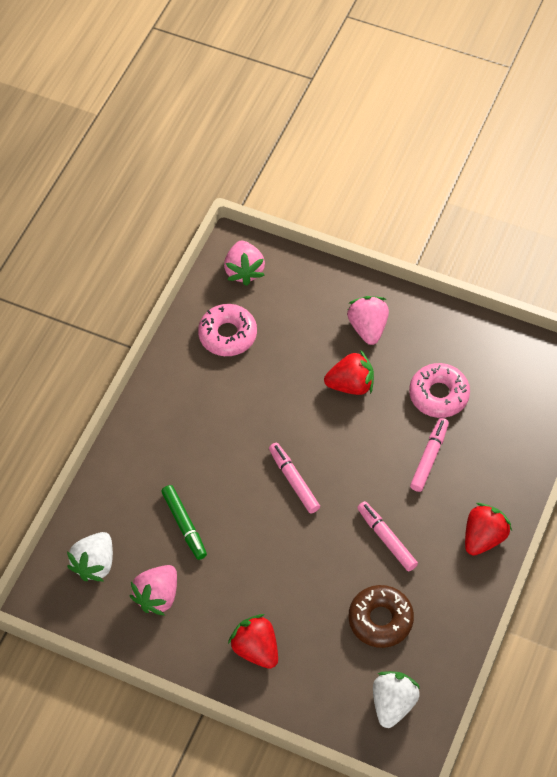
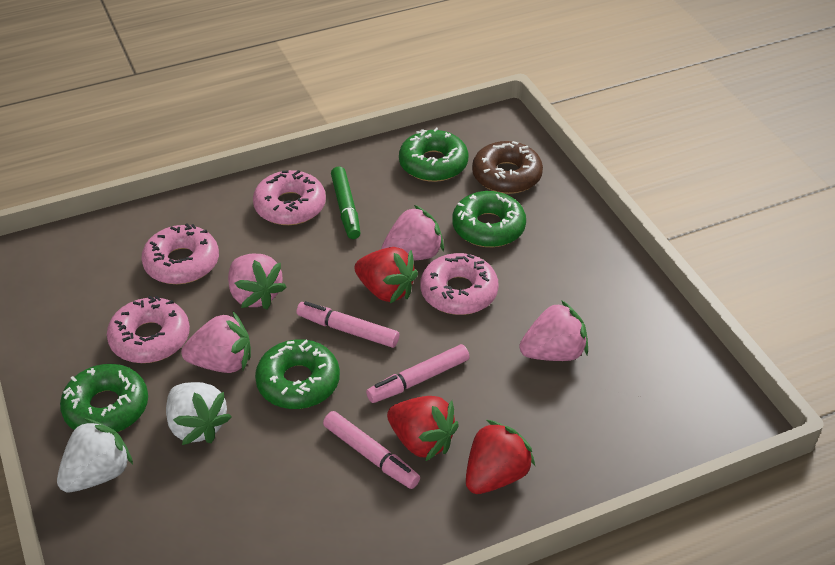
green donut: none = 0 -> [60,364,148,432] [255,339,340,409] [399,128,468,182] [452,191,526,247] = 4
pink donut: [198,304,257,356] [409,363,470,418] = 2 -> [107,296,190,363] [141,224,219,284] [253,170,326,225] [420,253,499,315] = 4
pink strawberry: [130,565,177,616] [224,241,265,286] [347,296,389,345] = 3 -> [181,312,251,373] [228,254,286,309] [381,205,444,260] [519,300,588,361] = 4

